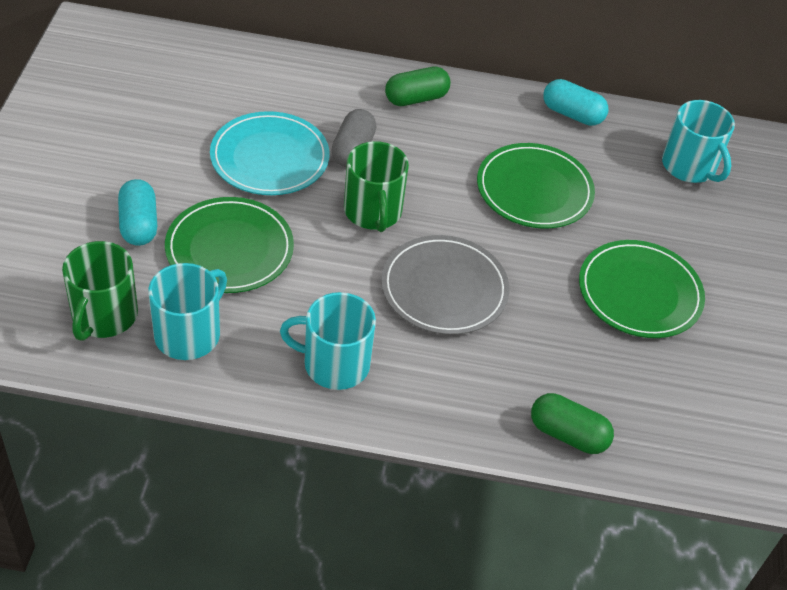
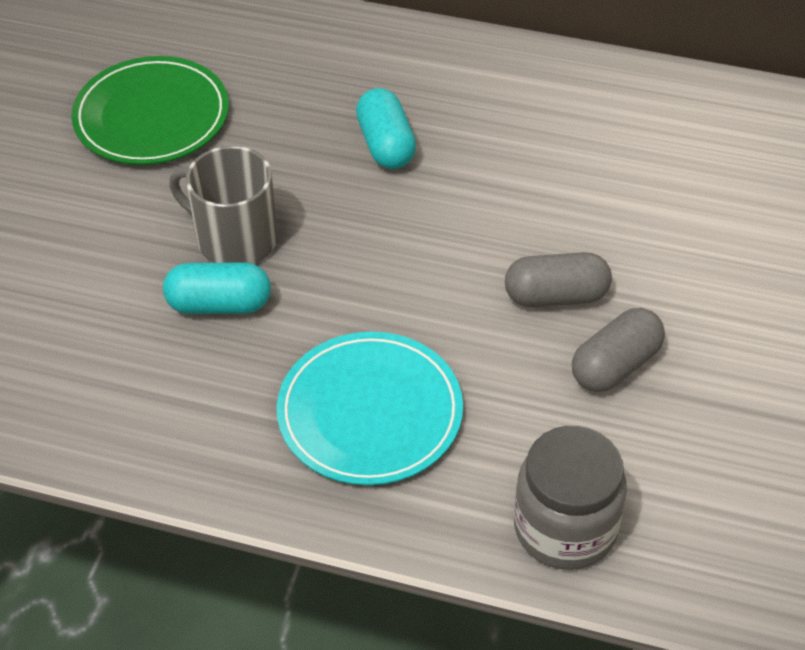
green capsule: [385,66,450,106] [531,393,614,454] = 2 -> none = 0
green mug: [62,241,138,341] [344,141,409,232] = 2 -> none = 0
green plate: [165,197,294,293] [477,143,595,229] [579,240,705,338] = 3 -> [71,56,229,165] = 1
grey capsule: [332,109,377,167] = 1 -> [505,252,612,307] [572,308,665,392] = 2
grey jar: none = 0 -> [514,426,627,570] = 1
grey mug: none = 0 -> [169,146,278,264] = 1
grey plate: [381,235,509,335] = 1 -> none = 0
turquoise mug: [148,263,227,360] [280,292,376,390] [662,100,735,183] = 3 -> none = 0

